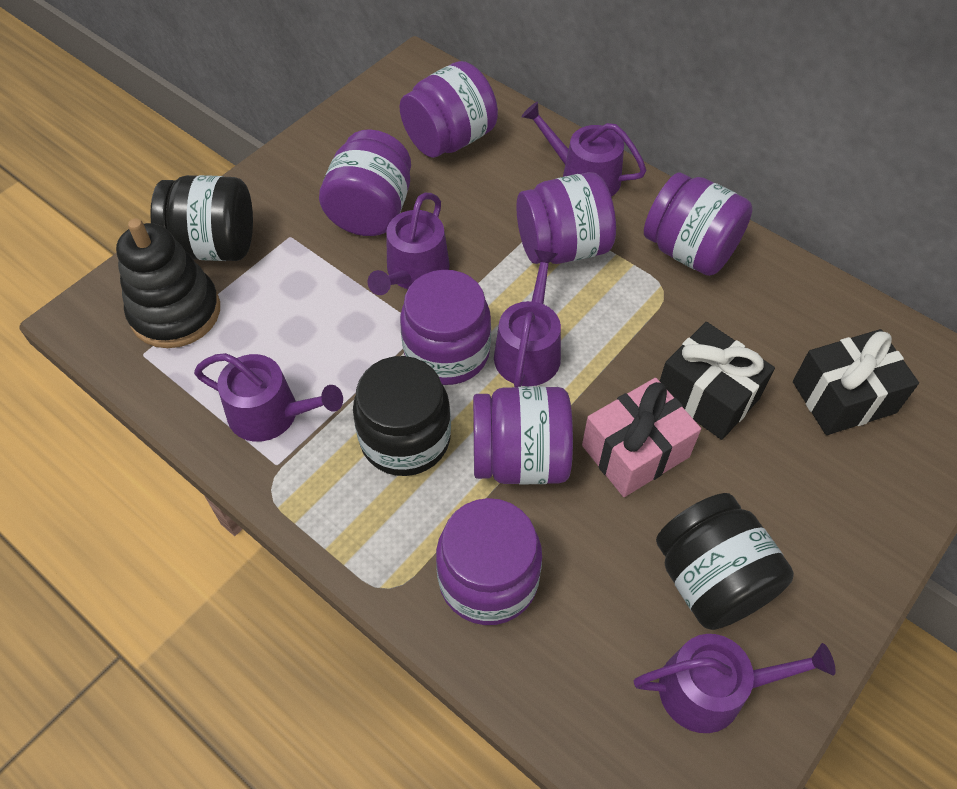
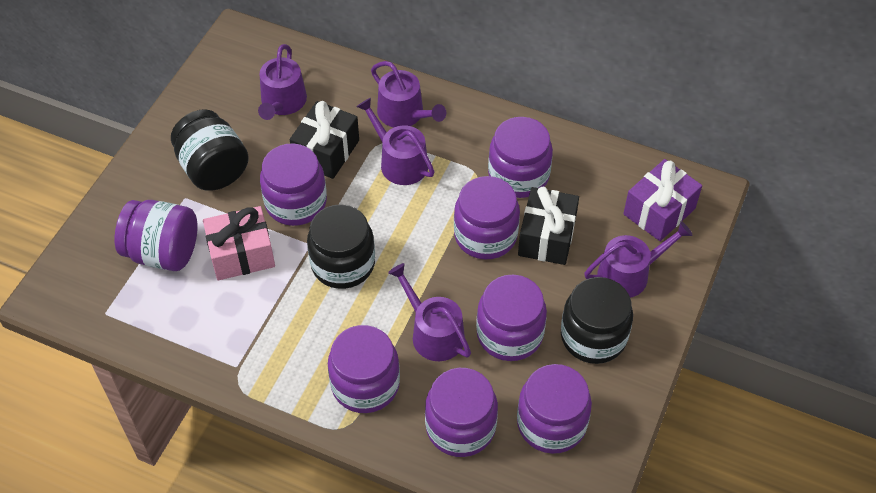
black stacking toy: [116,218,220,348] = 1 -> none = 0
purple gift: none = 0 -> [623,159,702,241] = 1
purple jar: [319,129,411,236] [399,61,498,158] [400,270,491,385] [436,498,542,625] [473,386,573,484] [516,172,616,264] [644,172,753,276] = 7 -> [115,200,197,271] [260,143,327,226] [328,325,400,413] [425,368,498,457] [454,176,520,259] [476,275,547,361] [488,117,553,198] [517,364,592,454] = 8

